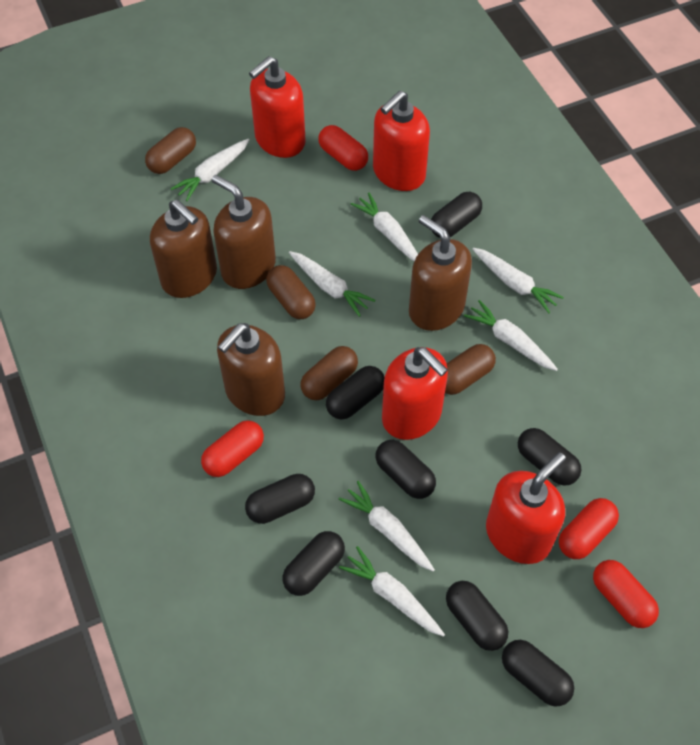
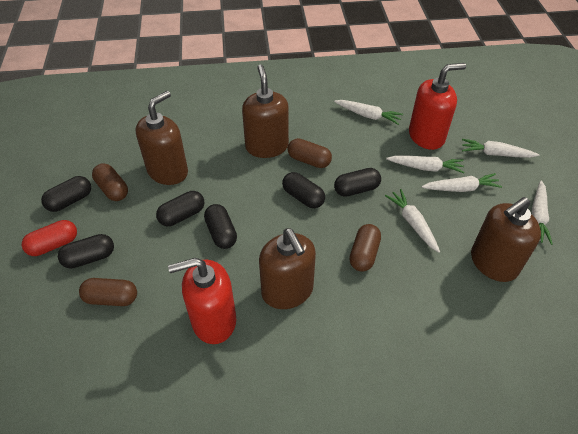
black capsule: [245,474,315,524] [282,531,345,596] [326,366,384,419] [375,440,436,499] [431,192,482,238] [446,581,508,651] [502,640,574,707] [518,428,581,486] = 8 -> [41,176,91,212] [58,234,114,268] [156,191,204,226] [204,204,237,249] [282,172,325,208] [334,168,381,197] = 6
red capsule: [201,420,264,477] [318,125,368,171] [559,498,619,559] [593,560,659,628] = 4 -> [22,220,77,256] = 1
red soap dispenser: [249,56,306,158] [373,90,430,191] [382,347,448,440] [486,452,566,564] = 4 -> [168,258,236,344] [409,63,466,150] = 2
white carrot: [171,139,249,201] [289,251,376,317] [338,481,435,572] [339,546,445,637] [351,193,418,261] [464,300,558,371] [472,248,564,313] = 7 -> [334,100,403,125] [385,189,440,253] [386,156,464,173] [422,173,502,192] [462,139,539,158] [532,181,553,245] = 6

